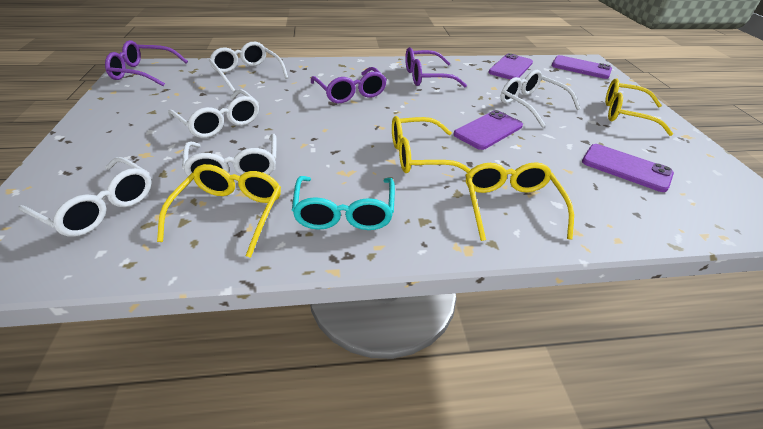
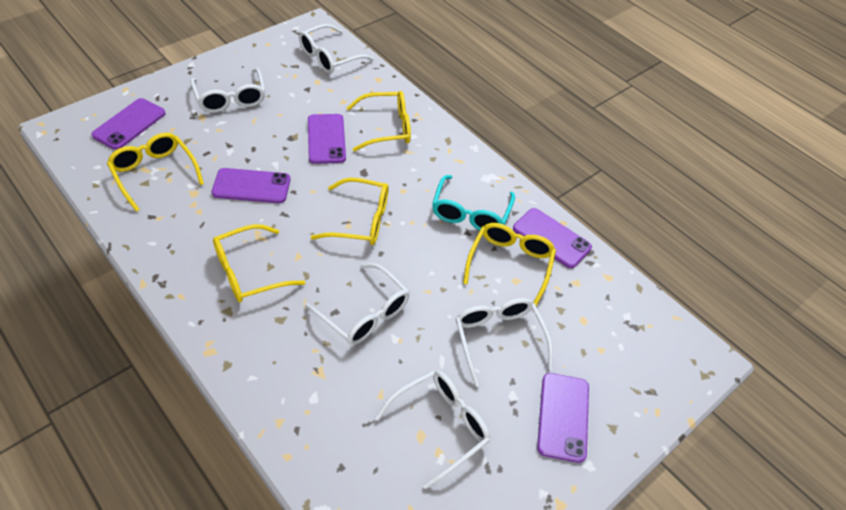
purple glasses: [105,40,188,87] [311,67,387,103] [405,47,467,87] = 3 -> none = 0
purple phone: [453,110,523,150] [488,53,533,80] [552,55,612,79] [582,144,674,192] = 4 -> [91,98,165,150] [211,168,291,203] [308,114,346,164] [513,208,592,268] [537,373,589,463] = 5
yellow glasses: [157,164,281,258] [392,116,471,173] [466,162,574,241] [605,79,673,136] = 4 -> [107,133,204,212] [213,224,305,302] [311,178,389,245] [347,91,411,151] [463,223,556,306] = 5

